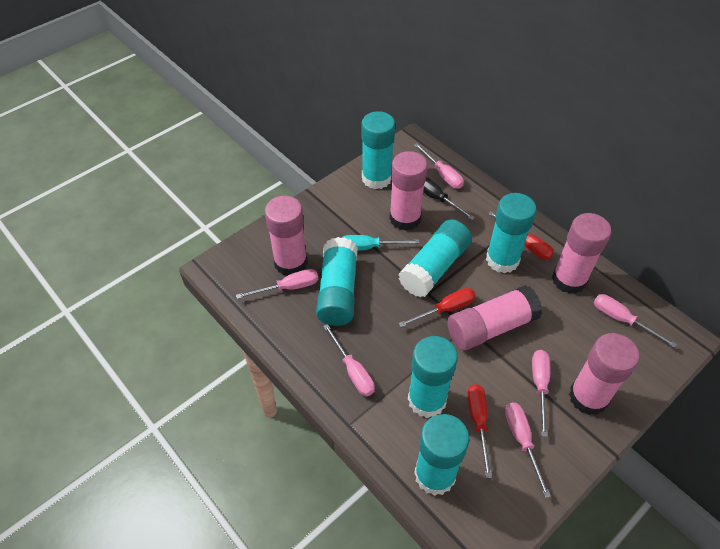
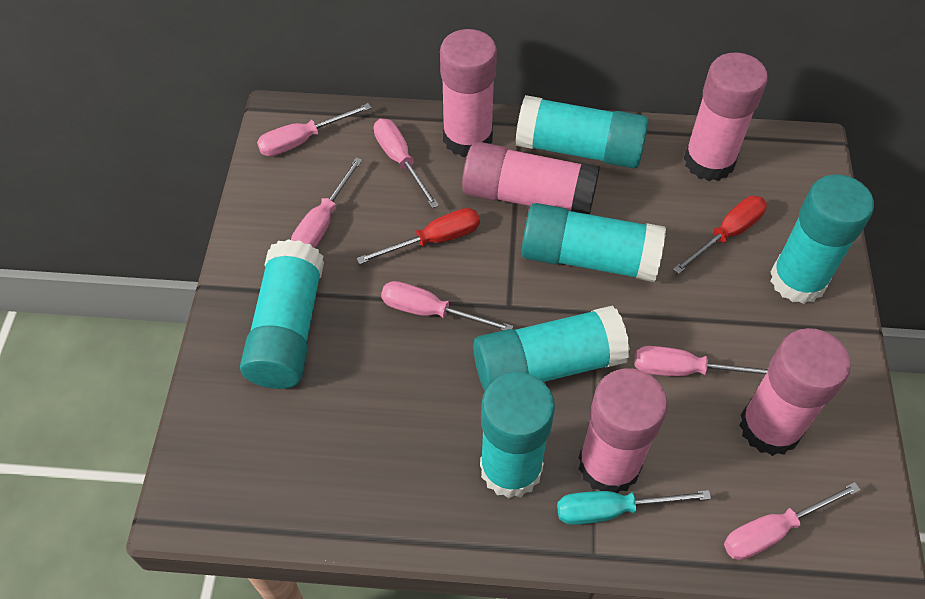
black screwdriver: [423,177,475,220] = 1 -> none = 0
red screwdriver: [398,288,476,327] [467,384,492,478] [488,211,554,260] = 3 -> [357,208,480,264] [673,196,767,274] = 2

